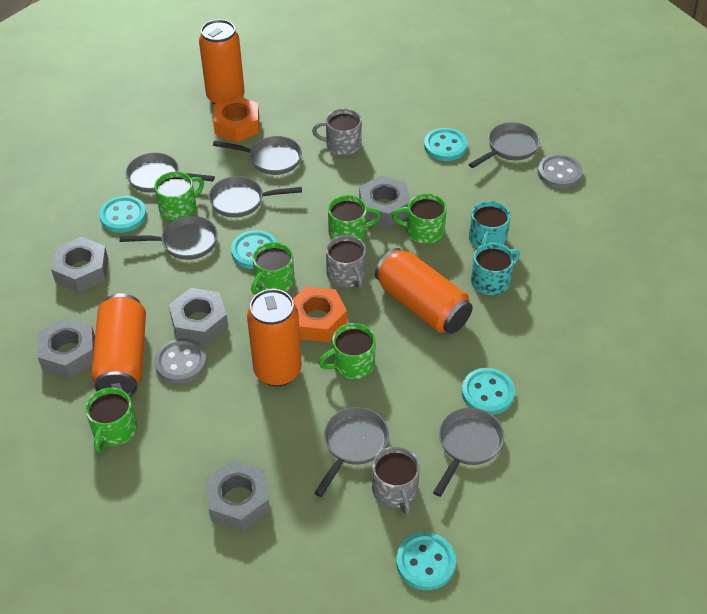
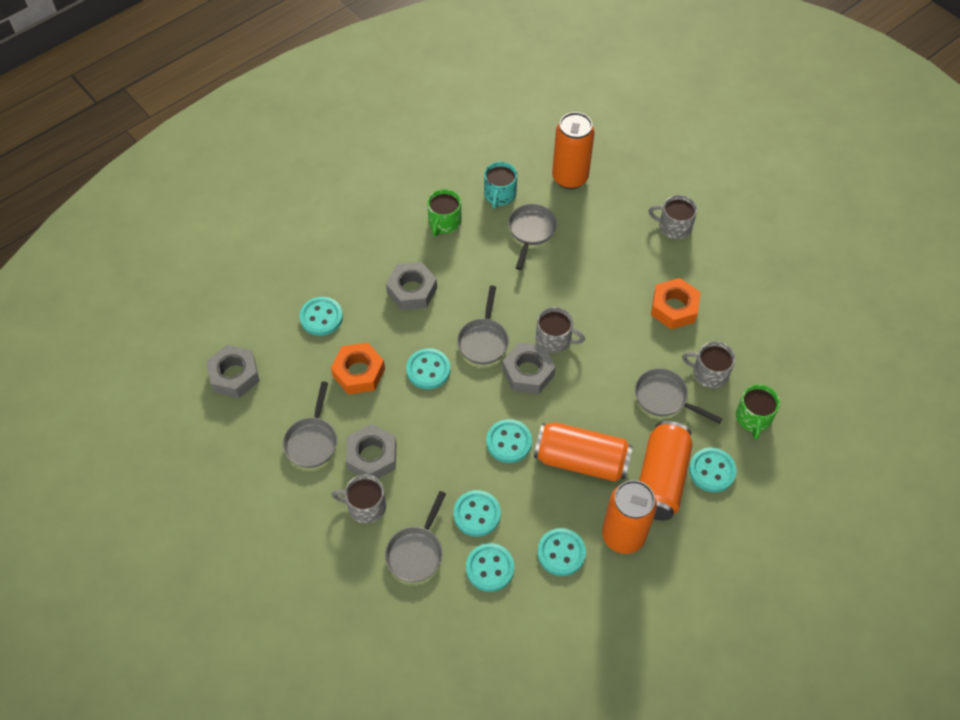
green mug: [85,388,137,453] [155,172,204,221] [251,242,294,295] [319,323,376,379] [328,195,381,240] [392,193,447,244] = 6 -> [427,189,462,236] [736,384,780,439] = 2
grey button: [154,338,207,384] [537,154,583,188] = 2 -> none = 0
grey mug: [312,108,362,155] [326,235,366,289] [372,446,420,515] = 3 -> [331,474,386,523] [536,307,585,353] [649,195,697,239] [682,341,736,388] = 4
grey nut: [37,317,95,378] [51,237,109,292] [169,288,228,345] [205,460,270,531] [359,176,410,227] = 5 -> [206,345,260,398] [346,424,396,479] [386,262,437,310] [502,343,556,394] = 4
grey pan: [119,216,218,260] [126,153,215,193] [209,176,302,218] [213,136,302,175] [314,407,389,497] [433,407,504,497] [469,122,540,168] = 7 -> [283,381,337,468] [385,491,446,582] [457,286,509,365] [508,204,557,270] [635,368,722,424] = 5
turquoise button: [99,196,147,233] [231,230,277,269] [396,532,456,590] [424,128,467,161] [462,368,515,415] = 5 -> [299,297,343,336] [406,348,450,389] [453,490,501,537] [466,543,514,592] [486,419,532,463] [537,528,586,576] [689,448,737,492] = 7
turquoise mug: [469,201,511,248] [471,243,520,295] = 2 -> [484,162,517,209] = 1

